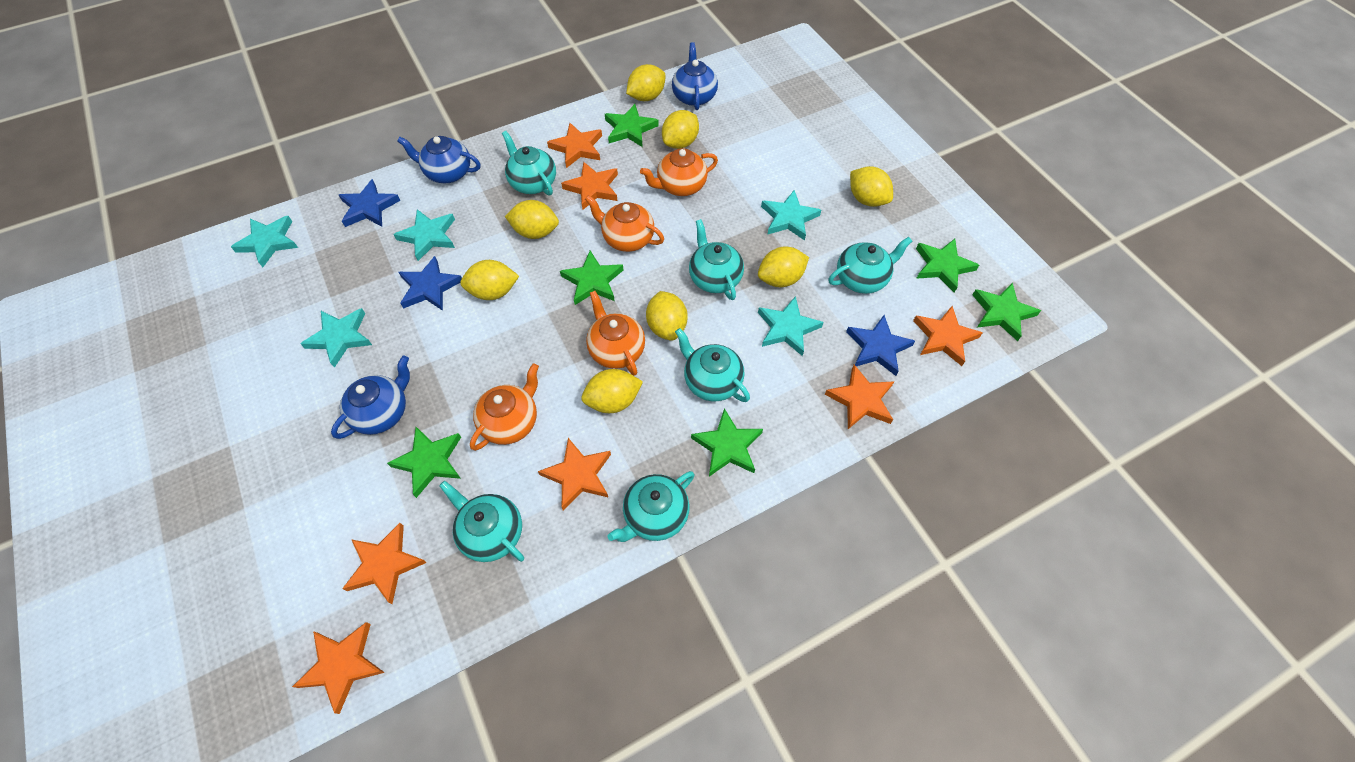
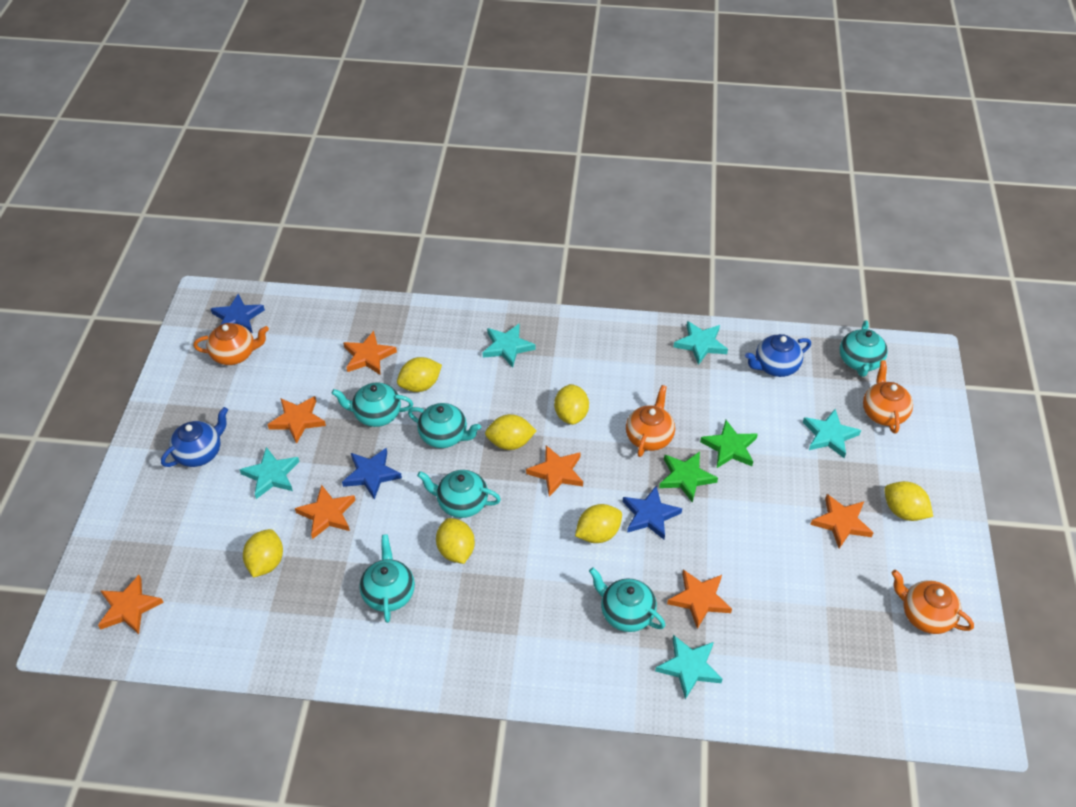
blue teapot: [331,356,410,439] [397,136,480,183] [672,42,718,110] = 3 -> [161,407,228,467] [745,334,811,377] = 2
green star: [387,427,461,498] [560,251,624,305] [605,104,659,147] [691,408,763,476] [916,239,979,293] [972,282,1041,341] = 6 -> [659,451,718,503] [700,420,758,468] = 2
yellow lemon: [460,260,519,300] [505,200,559,239] [581,369,643,413] [626,64,665,101] [646,291,688,341] [662,110,699,149] [758,247,809,287] [850,166,893,207] = 8 -> [243,529,283,577] [397,357,442,392] [436,518,475,564] [485,414,537,450] [554,384,589,425] [575,504,622,543] [884,481,933,521] = 7

